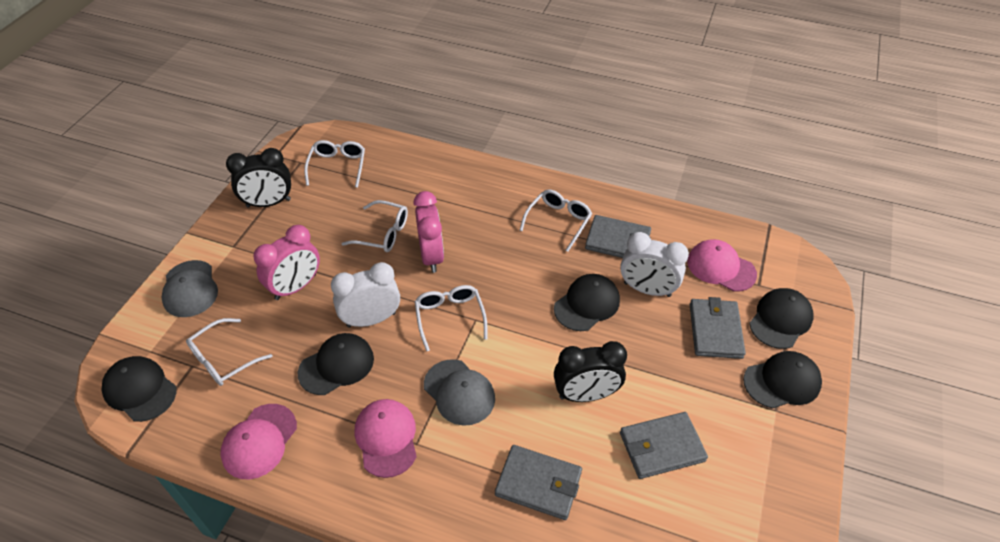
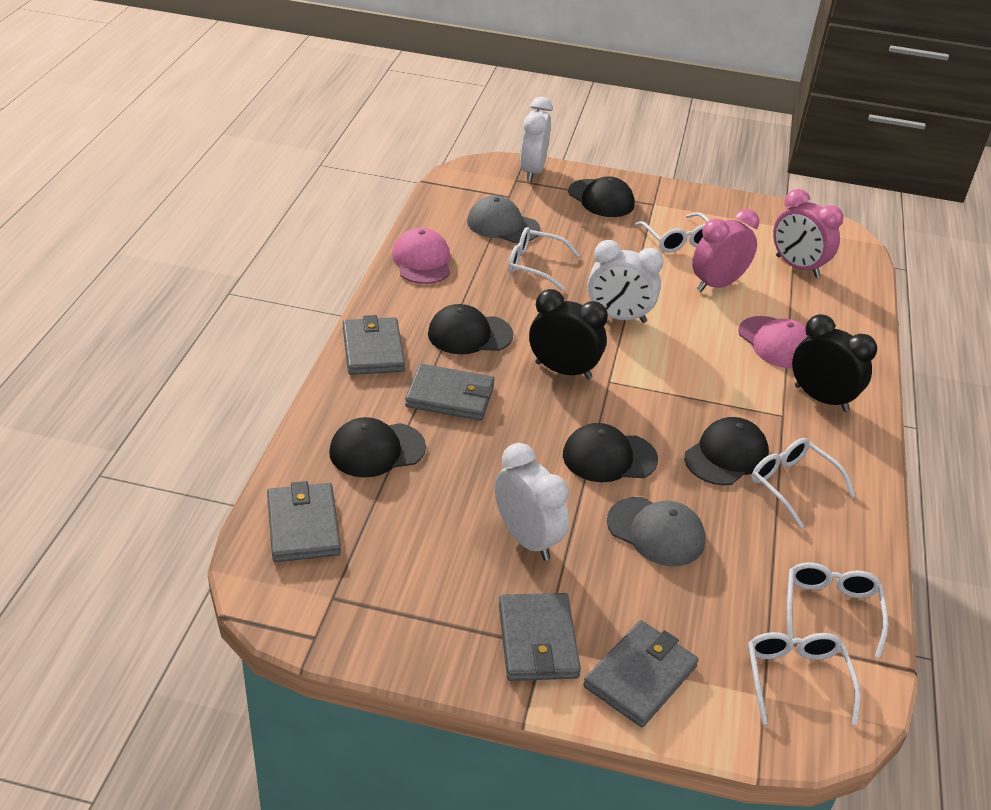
grey wallet: [495,445,582,520] [585,215,651,258] [620,412,708,479] [690,297,746,359] = 4 -> [267,481,341,562] [343,315,405,375] [405,364,495,421] [499,593,581,681] [583,620,699,727] = 5
pink cap: [221,404,297,480] [355,399,417,478] [687,239,757,292] = 3 -> [392,228,450,284] [738,316,808,369] = 2
white clock: [331,262,400,328] [620,232,689,297] = 2 -> [495,443,569,560] [520,97,553,182] [587,240,664,323] = 3

